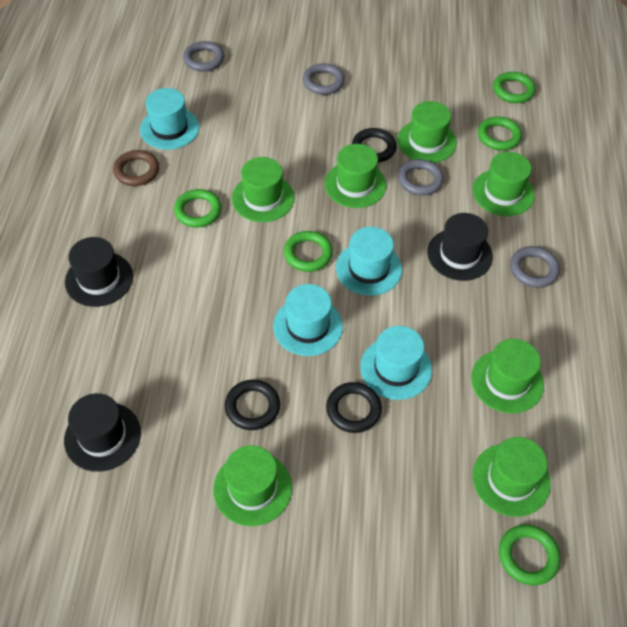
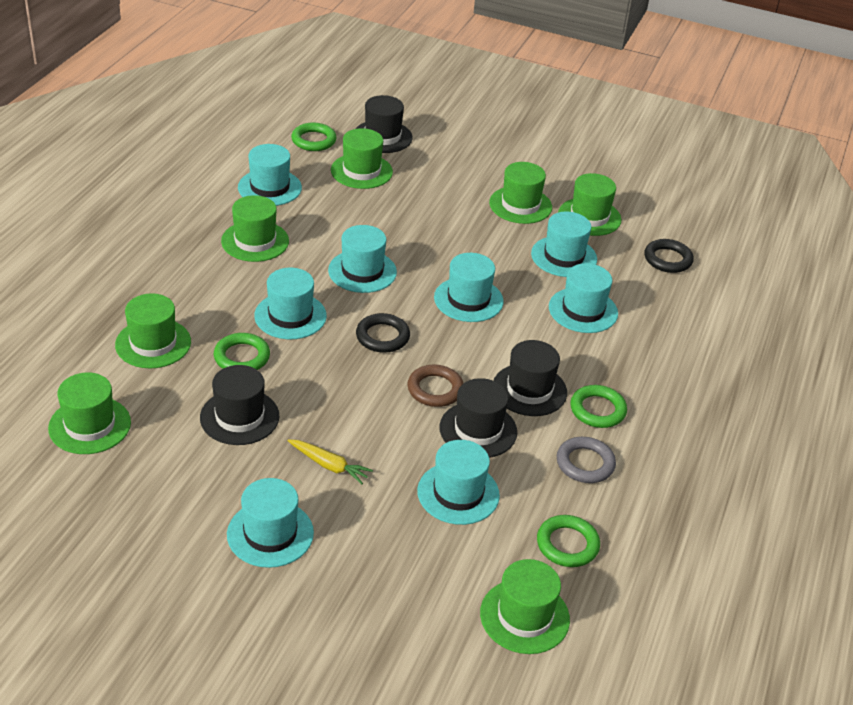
black hat: [64,393,141,472] [65,237,133,307] [427,213,493,281] = 3 -> [200,365,279,445] [356,95,413,153] [439,378,517,458] [493,340,567,416] = 4
black ring: [225,380,280,430] [326,382,382,433] [352,128,397,162] = 3 -> [356,313,410,353] [644,239,694,273] = 2
green ring: [174,189,222,227] [284,231,333,272] [478,117,522,150] [493,72,536,103] [499,524,561,585] = 5 -> [214,333,270,370] [291,123,337,151] [537,515,600,567] [570,385,627,428] = 4
grey ring: [183,41,224,72] [303,63,345,95] [398,159,444,196] [510,246,560,288] = 4 -> [557,437,616,483] = 1
turquoise hat: [140,88,199,150] [273,284,343,356] [336,227,402,296] [360,326,432,400] = 4 -> [227,478,314,568] [238,144,302,206] [254,268,327,339] [328,225,397,293] [417,440,500,525] [434,253,504,322] [531,211,597,277] [549,263,618,333] = 8
yellow carrot: none = 0 -> [287,439,373,484] = 1

